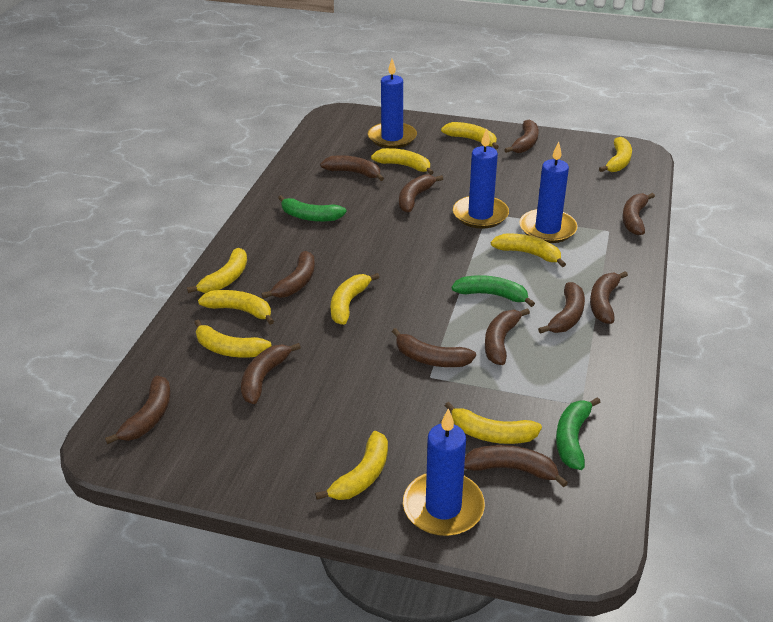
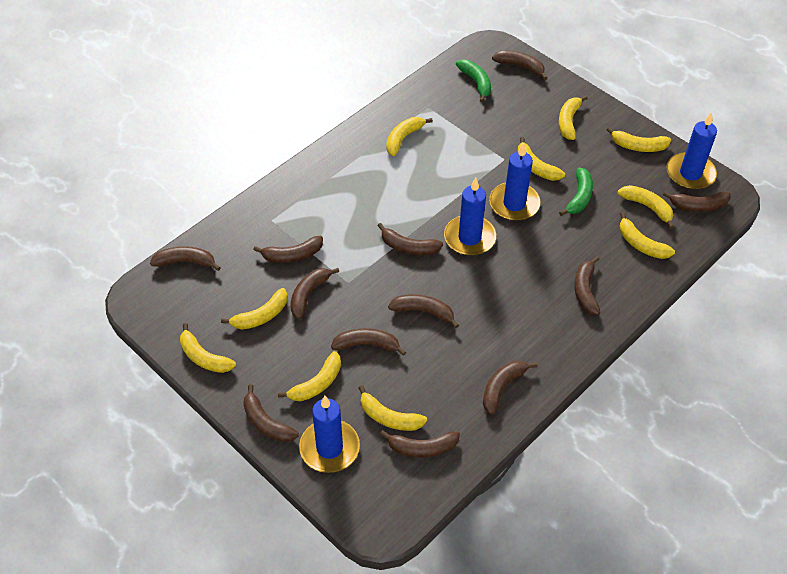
green banana: [278,195,347,222] [451,275,535,307] [556,397,600,470] = 3 -> [456,60,491,102] [559,167,593,216] = 2

